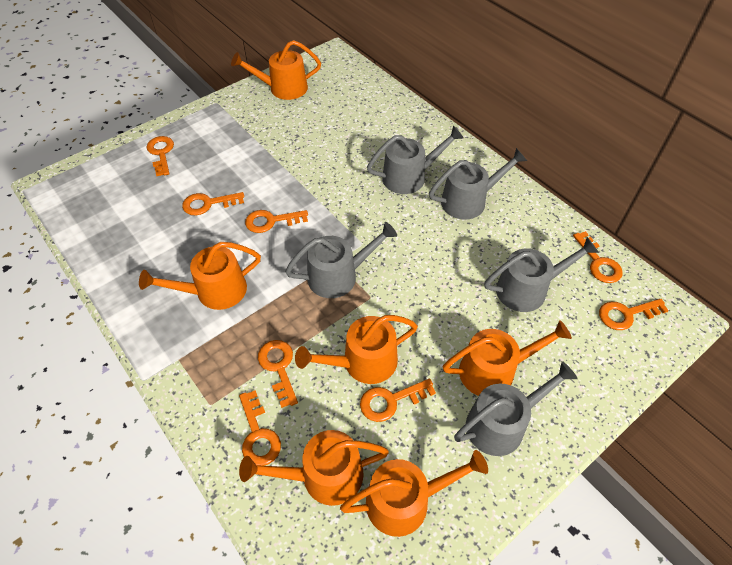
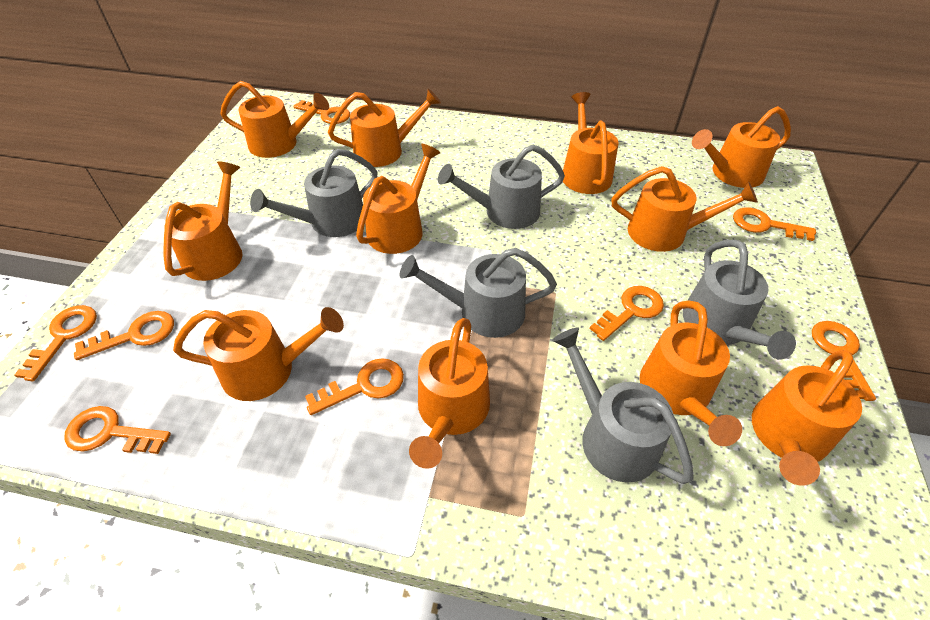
orange watering can: [139,242,261,310] [231,40,321,100] [239,430,389,506] [295,315,418,384] [340,450,488,537] [443,320,572,396] = 6 -> [163,161,243,281] [173,307,344,401] [220,81,329,158] [328,89,441,167] [356,144,441,254] [409,318,490,469] [563,92,619,194] [612,166,758,252] [640,301,742,446] [692,106,791,188] [752,350,862,485] = 11

